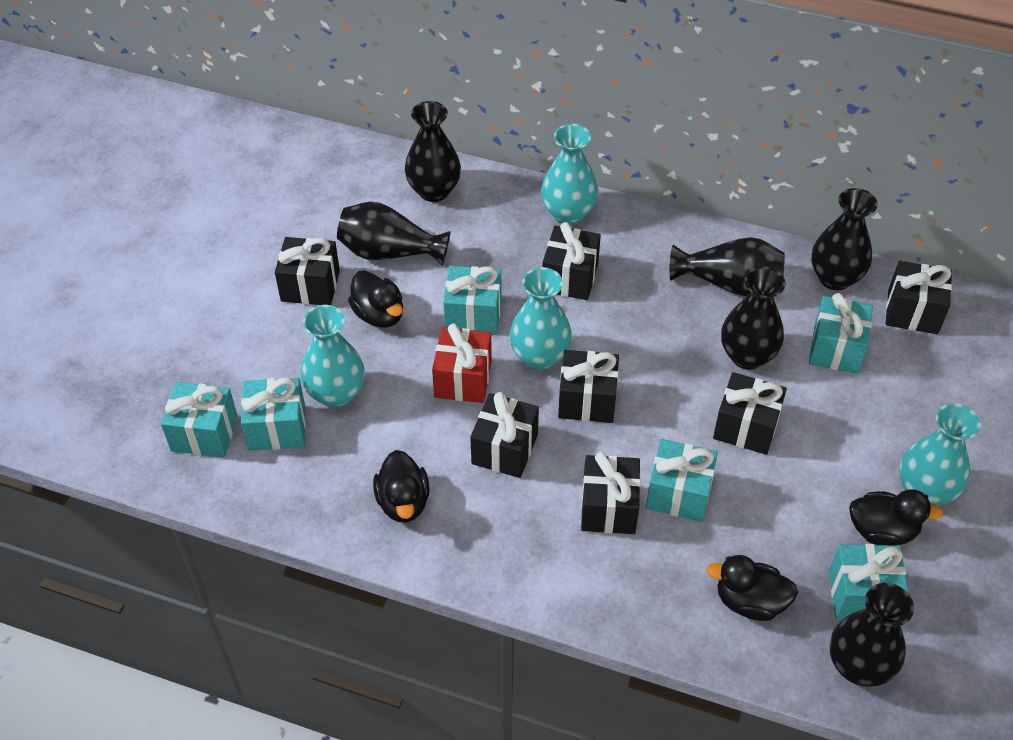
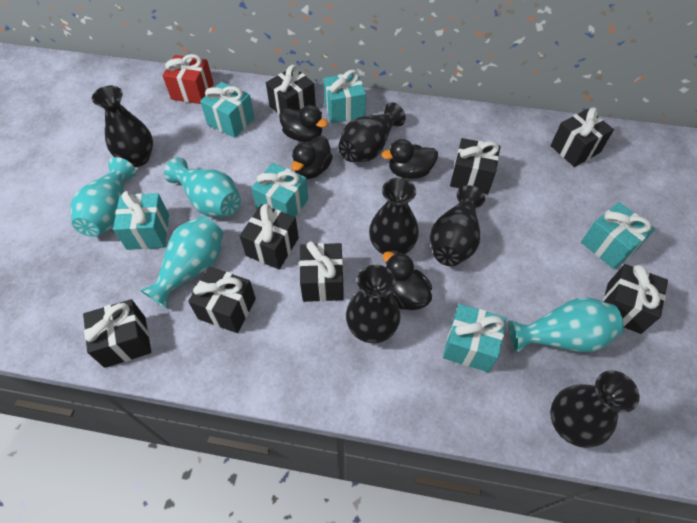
black gift: [275,237,340,305] [470,392,539,478] [543,222,601,300] [558,350,619,423] [581,452,641,534] [713,372,787,455] [886,261,952,334] = 7 -> [83,299,151,368] [188,267,256,333] [240,204,299,269] [266,65,316,114] [299,241,344,302] [450,138,500,194] [550,107,614,167] [603,264,668,334] = 8

